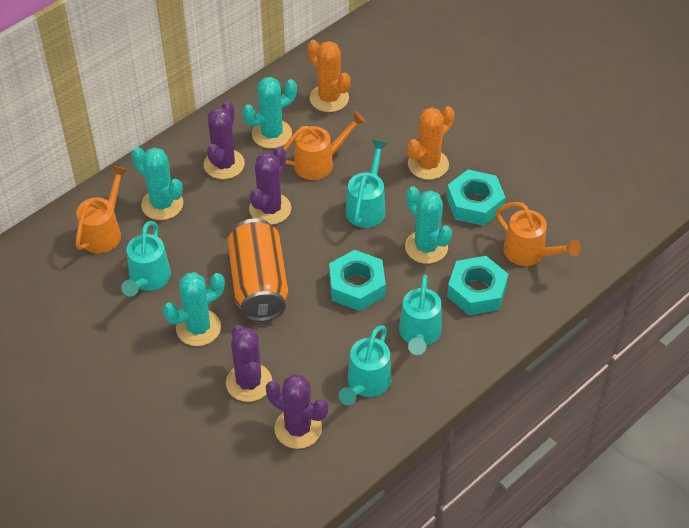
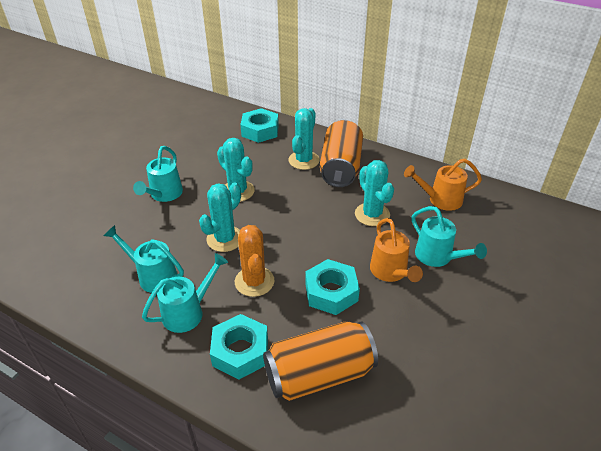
orange cactus: [307,40,351,112] [407,106,455,180] = 2 -> [235,225,275,297] = 1
orange can: [227,218,289,322] = 1 -> [263,321,378,401] [320,120,363,187] = 2
orange watering can: [76,165,128,253] [283,111,366,180] [496,202,581,266] = 3 -> [370,218,423,282] [404,158,482,211] = 2
purple cactus: [204,101,245,179] [226,325,272,402] [249,146,291,225] [266,374,328,449] = 4 -> none = 0

